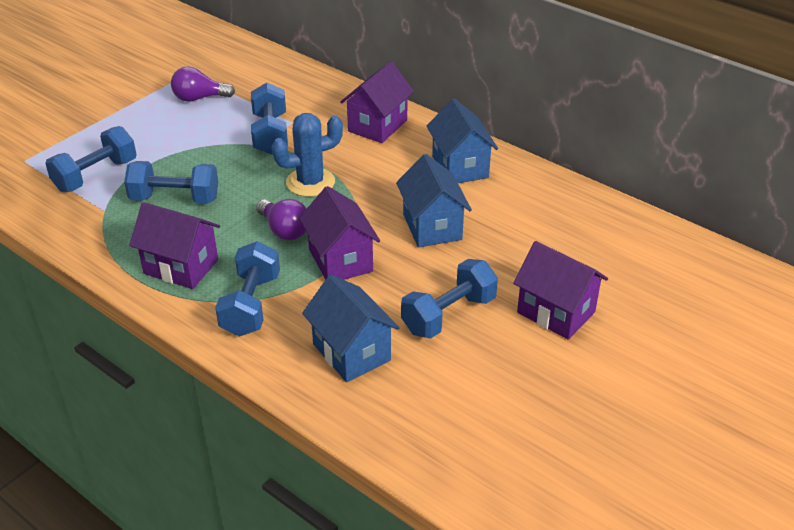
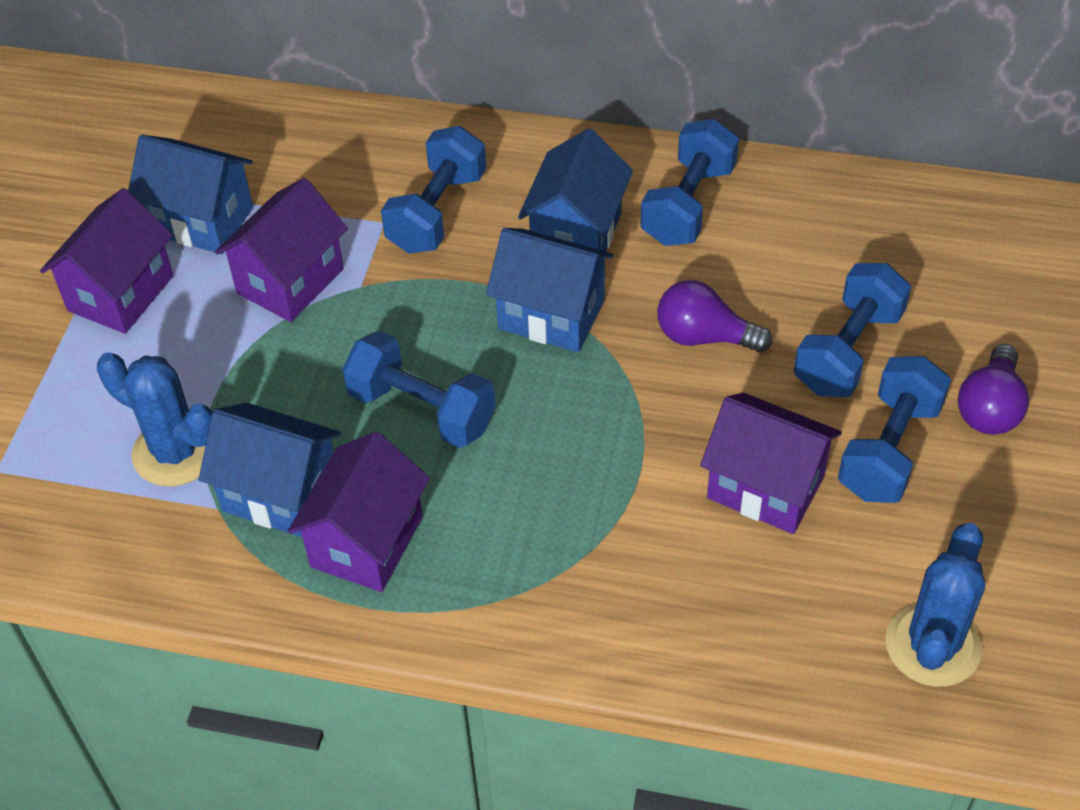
blue cactus: [272,113,343,197] = 1 -> [97,352,213,487] [885,523,985,687] = 2
blue house: [302,275,399,382] [396,154,472,247] [427,98,498,183] = 3 -> [128,135,253,254] [199,403,341,538] [486,228,614,352] [518,128,633,252] = 4

